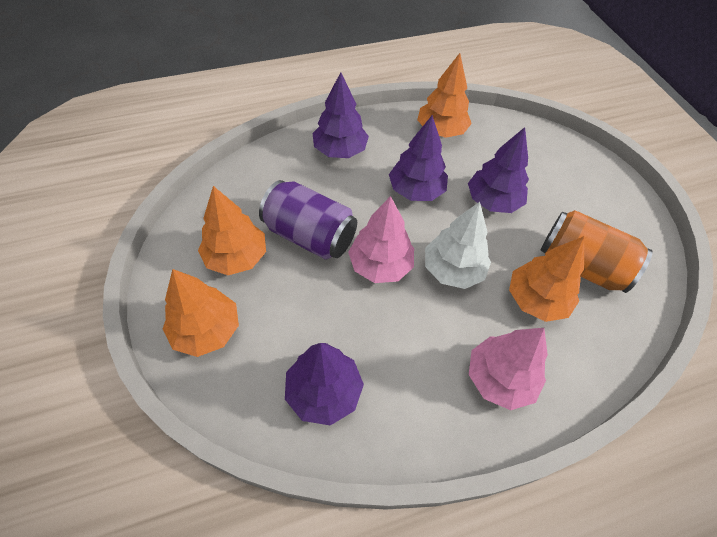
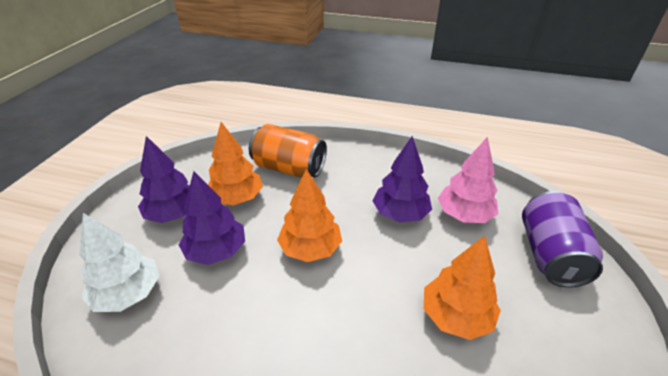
orange tree: [163,269,239,357] [198,186,266,275] [417,53,472,138] [509,236,584,322] = 4 -> [208,122,263,205] [277,169,342,262] [424,236,501,340] = 3
pink tree: [348,196,414,283] [469,328,548,410] = 2 -> [438,137,498,223] = 1
purple tree: [285,343,364,426] [312,72,369,158] [389,115,448,201] [468,127,529,213] = 4 -> [138,136,190,223] [179,171,245,265] [373,136,432,222] = 3

